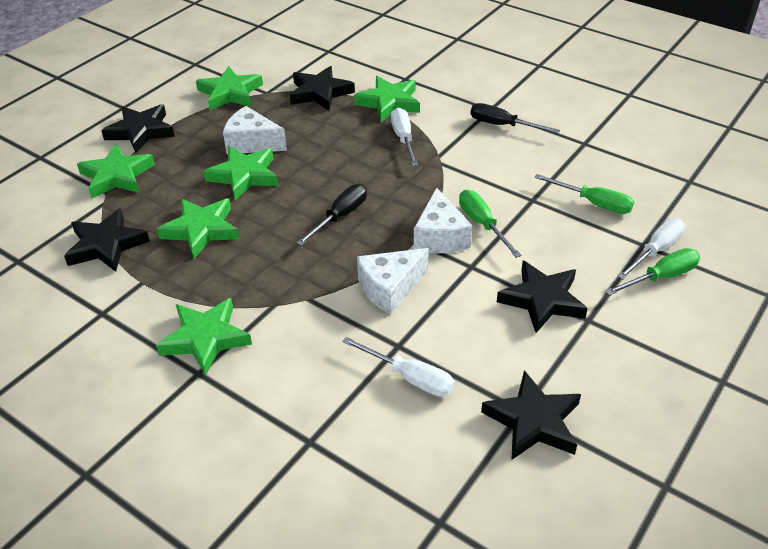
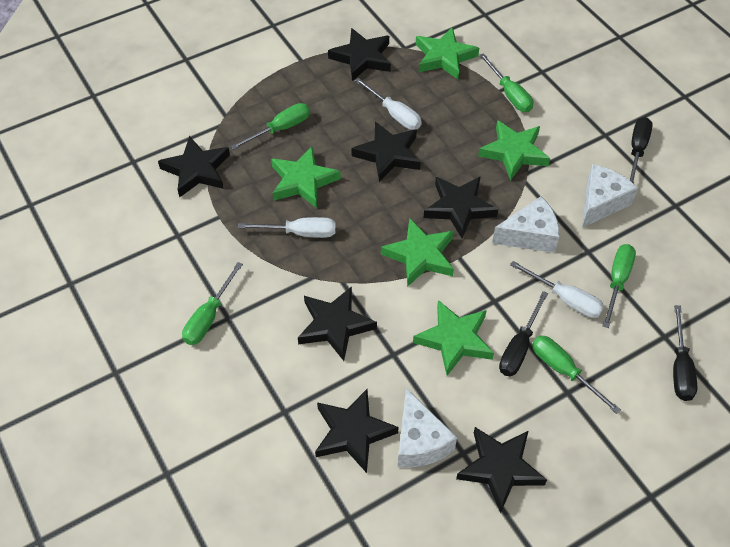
black screwdriver: [296,184,367,246] [470,103,560,133] = 2 -> [499,291,548,376] [630,117,653,184] [673,305,697,401] = 3
black star: [64,208,150,272] [101,104,175,153] [290,66,355,111] [481,370,581,460] [497,260,588,333] = 5 -> [158,136,230,198] [298,286,377,361] [315,389,399,473] [328,28,391,81] [352,122,421,182] [424,176,498,238] [456,427,547,513] = 7
green screwdriver: [459,190,522,258] [535,174,634,214] [605,248,700,296] = 3 -> [182,262,243,345] [230,103,310,150] [479,53,533,112] [532,336,621,414] [603,244,636,328] = 5
green star: [77,144,155,198] [156,298,252,376] [157,199,239,258] [196,66,263,110] [203,146,278,200] [354,76,420,122] = 6 -> [271,147,341,208] [381,218,454,287] [413,300,494,376] [415,27,479,79] [478,120,550,181] = 5

